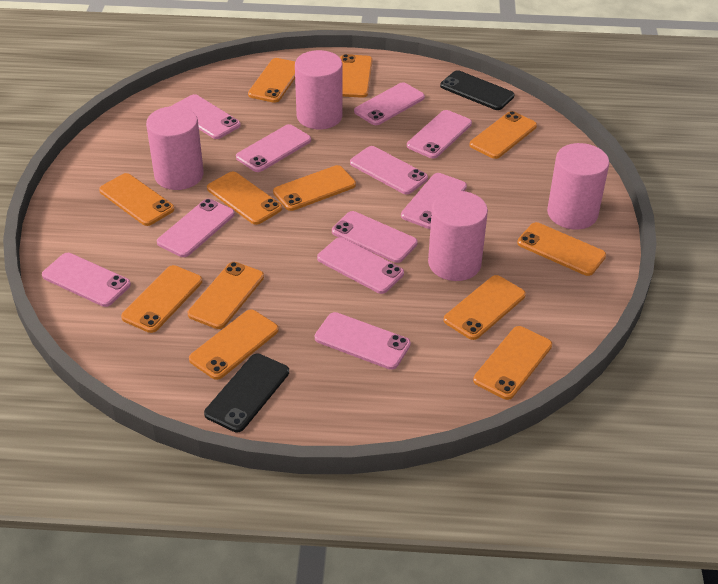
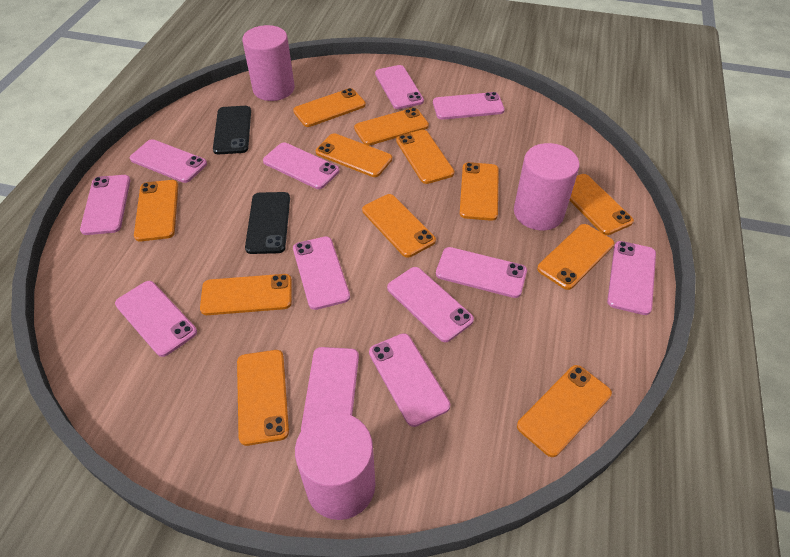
pink cylinder: [146,106,204,190] [295,50,343,129] [428,191,488,281] [547,143,609,229] = 4 -> [242,25,295,101] [295,412,376,520] [514,143,580,230] = 3
pink phone: [42,253,131,307] [157,199,235,257] [172,94,241,139] [236,124,311,172] [315,312,411,370] [317,237,404,294] [332,211,418,263] [350,146,428,194] [354,82,425,125] [401,173,467,229] [407,110,472,158] = 11 -> [80,175,130,235] [115,281,197,357] [130,139,207,183] [263,142,339,189] [293,236,350,310] [301,347,359,431] [369,333,450,427] [375,65,424,109] [387,267,474,342] [433,92,505,120] [436,247,527,298] [607,241,656,315] = 12

